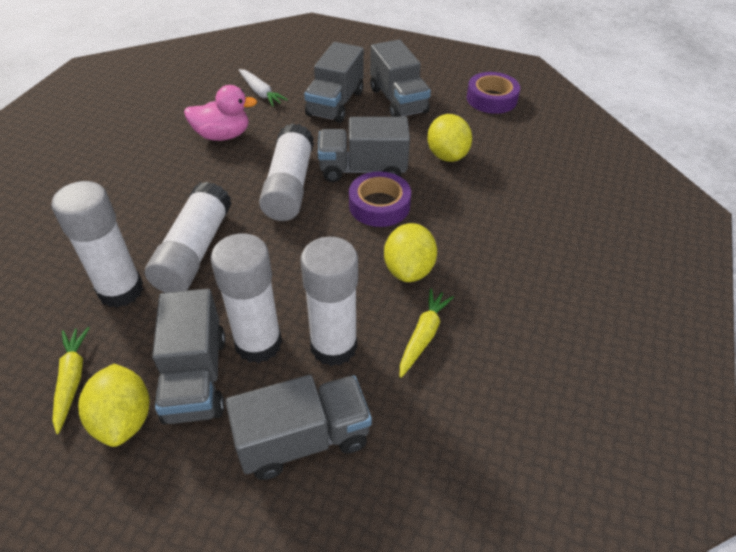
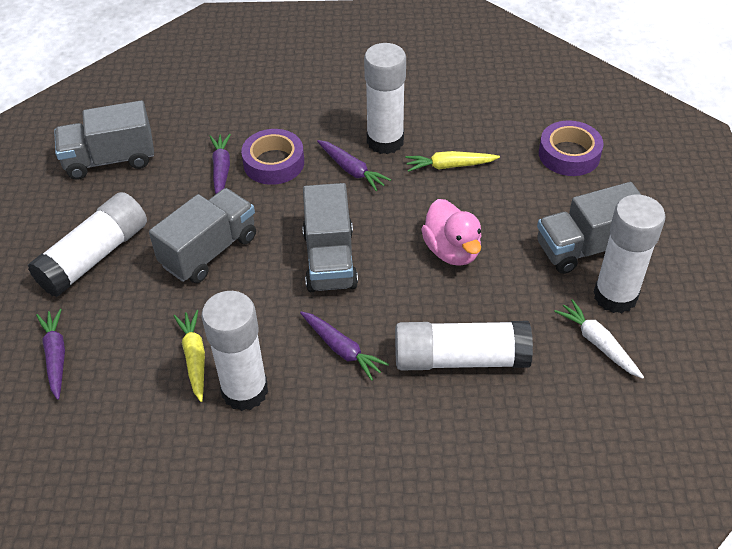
grey truck: [152,289,225,424] [226,375,372,480] [304,42,364,123] [318,117,410,182] [370,40,431,117] = 5 -> [54,100,154,180] [149,188,256,283] [302,183,358,292] [537,182,641,274] = 4
purple carrot: none = 0 -> [36,309,65,400] [209,134,231,194] [300,311,389,381] [317,140,391,191] = 4
yellow lemon: [78,364,150,447] [384,223,437,282] [427,114,472,162] = 3 -> none = 0

